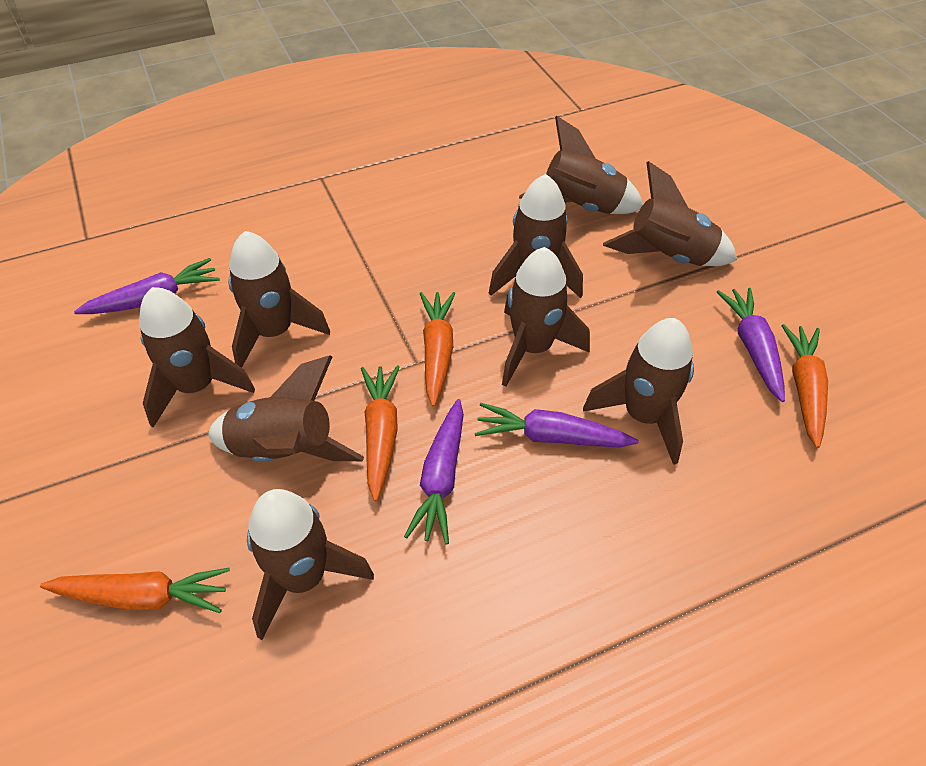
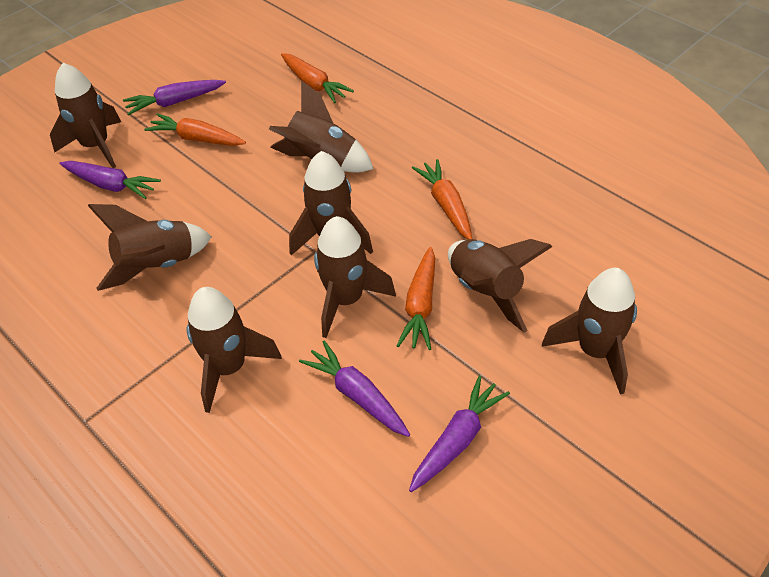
brown rocket: [139,287,255,428] [208,355,364,462] [228,231,330,368] [247,489,374,640] [489,174,583,298] [502,247,590,386] [519,116,643,214] [583,318,694,465] [603,161,737,266] = 9 -> [50,63,121,168] [88,204,212,291] [187,287,282,413] [269,80,373,173] [289,151,373,255] [314,216,396,338] [448,239,552,333] [542,268,637,395] = 8

